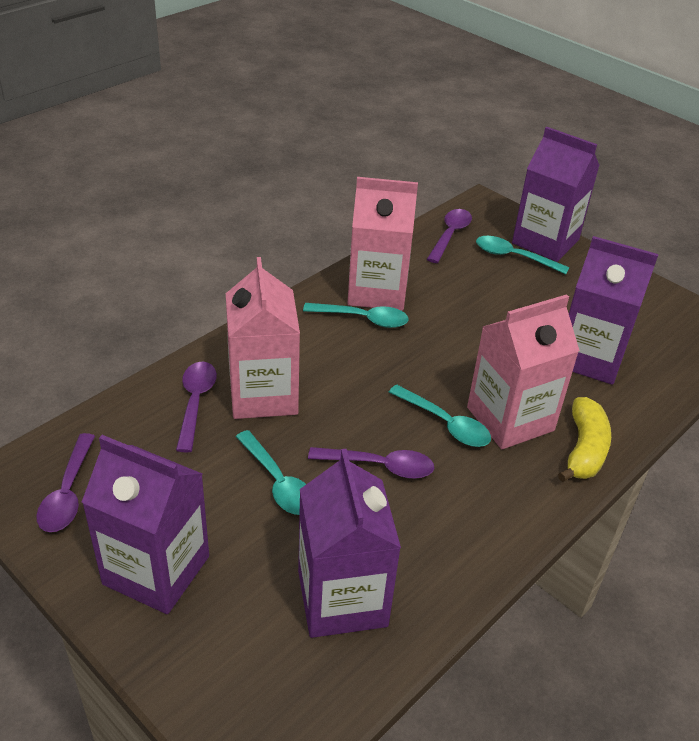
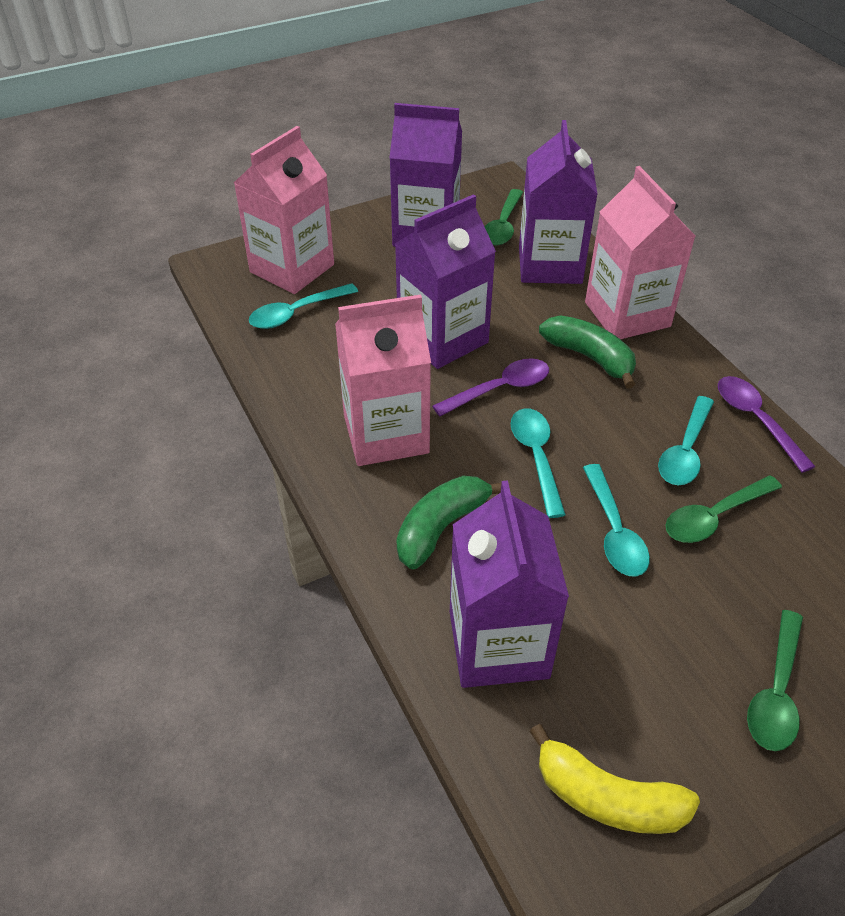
green banana: none = 0 -> [396,476,501,569] [539,315,636,388] = 2
green spoon: none = 0 -> [485,189,523,245] [666,475,782,543] [747,610,803,751] = 3
purple spoon: [36,433,95,532] [176,362,217,453] [308,447,434,479] [427,209,472,263] = 4 -> [432,358,549,417] [718,376,816,473] = 2

